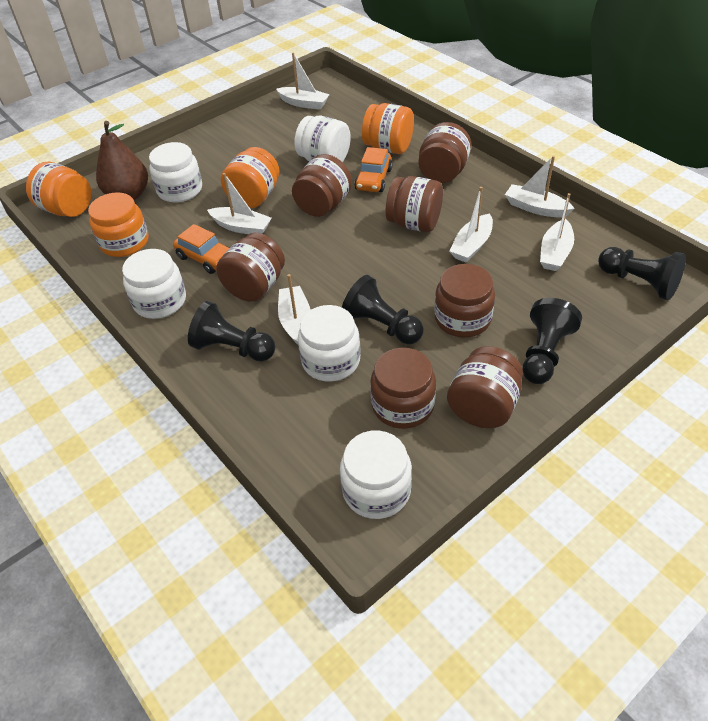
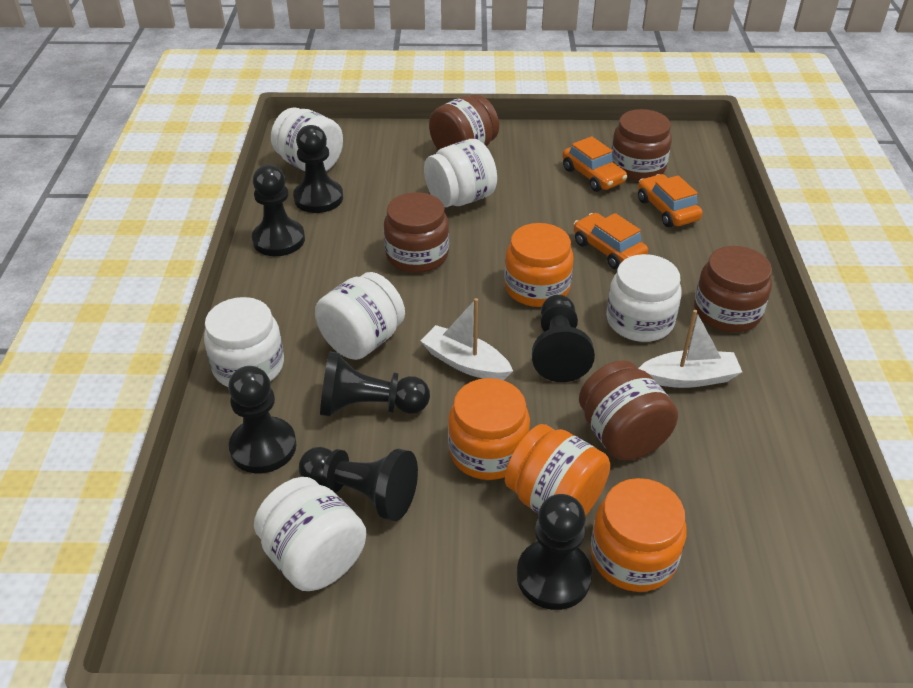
black pawn: [188,301,275,361] [342,275,424,344] [522,298,582,384] [598,247,686,300] = 4 -> [228,366,297,473] [252,165,305,256] [293,125,343,213] [299,447,418,521] [320,352,430,416] [517,494,592,610] [532,295,595,382] = 7
brown jar: [216,233,285,302] [292,154,352,217] [370,348,436,429] [386,176,443,232] [418,122,472,183] [434,264,495,337] [447,346,523,428] = 7 -> [384,192,449,273] [429,95,499,150] [579,360,678,460] [611,109,672,181] [694,246,772,332] = 5
brown pear: [96,121,148,200] = 1 -> none = 0
orange car: [173,224,230,274] [355,147,393,192] = 2 -> [562,136,628,192] [574,213,648,269] [638,174,703,227] = 3
white boat: [207,173,272,234] [276,52,330,110] [278,274,311,345] [449,187,493,262] [505,156,575,218] [540,193,574,271] = 6 -> [421,298,513,380] [638,310,742,388] = 2
white jar: [122,249,186,319] [149,142,202,202] [295,116,351,162] [298,305,361,382] [340,430,412,519] = 5 -> [204,297,284,387] [254,477,367,591] [271,107,343,171] [315,272,405,360] [424,139,497,207] [606,254,682,342] = 6

